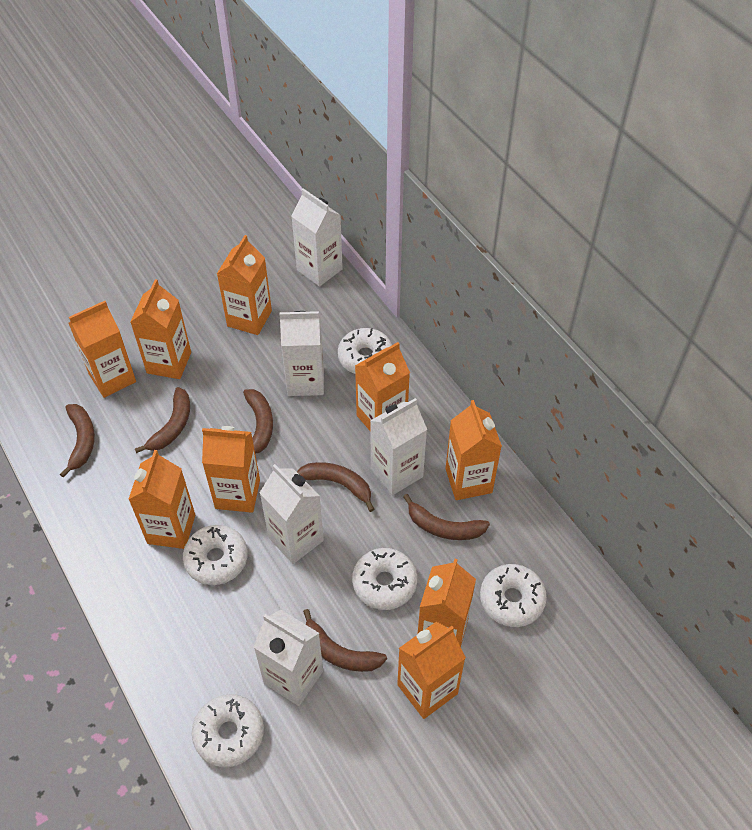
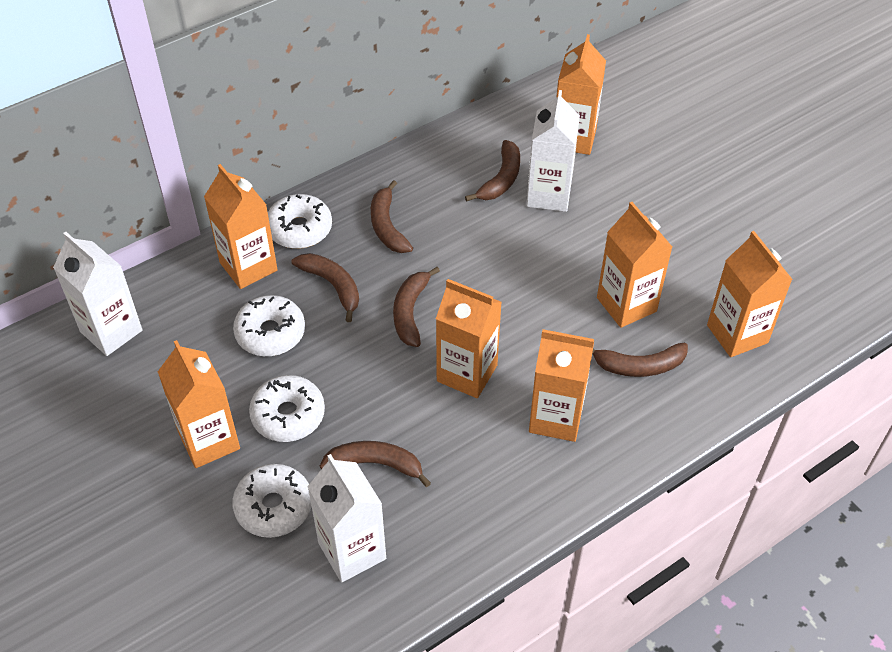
orange carton: [69,301,136,398] [128,450,195,549] [130,279,191,379] [202,426,260,513] [217,235,272,335] [355,342,410,432] [397,622,466,719] [418,559,476,647] [446,400,502,500] = 9 -> [158,340,240,468] [204,164,278,289] [436,279,502,398] [529,329,594,442] [556,34,606,155] [597,202,672,328] [707,231,793,357] = 7
white carton: [254,610,323,706] [260,464,324,564] [279,311,324,396] [291,188,343,287] [370,398,427,495] = 5 -> [53,232,143,356] [307,454,386,583] [526,90,580,212] = 3
white donut: [183,525,248,585] [192,694,264,767] [338,328,392,374] [352,548,417,610] [480,564,547,627] = 5 -> [232,464,311,538] [233,295,305,356] [249,375,325,442] [268,194,332,249] = 4

